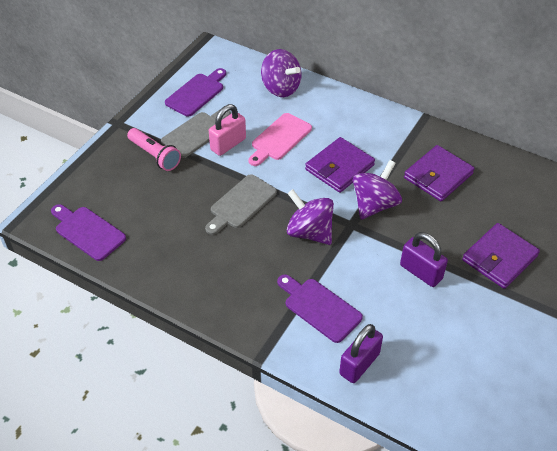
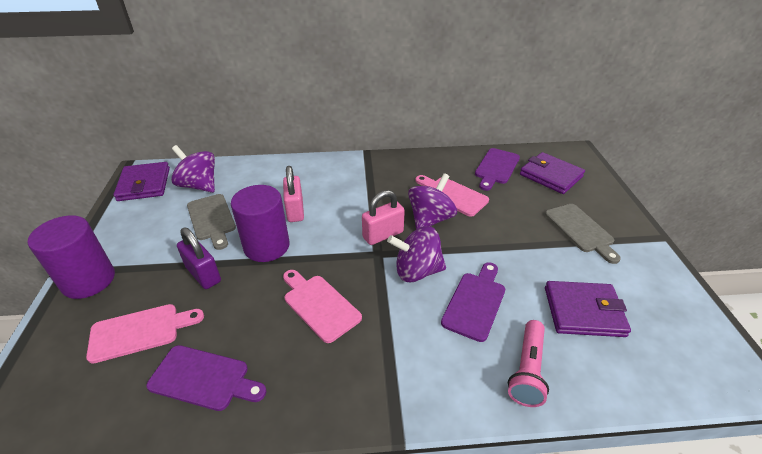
pink cutting board: [249,113,312,166] = 1 -> [86,304,204,364] [283,270,362,343] [415,175,489,217] = 3
pink padlock: [209,104,246,156] = 1 -> [283,166,304,222] [362,190,405,245] = 2
purple cylinder: none = 0 -> [28,215,115,299] [231,185,289,262] = 2
purple padlock: [339,324,383,383] [400,232,448,287] = 2 -> [177,228,221,289] = 1

